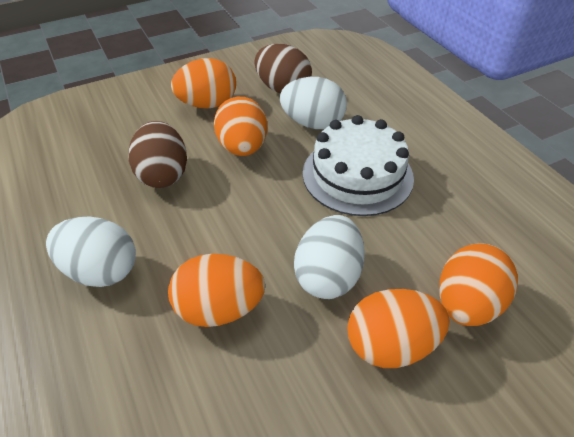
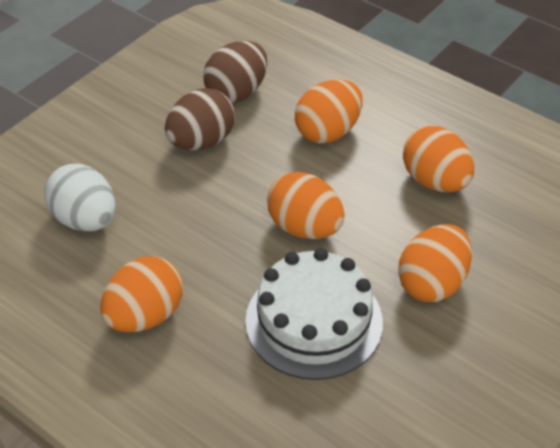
white egg: [46,216,136,287] [280,77,347,129] [294,215,365,299] = 3 -> [44,164,116,232] = 1

